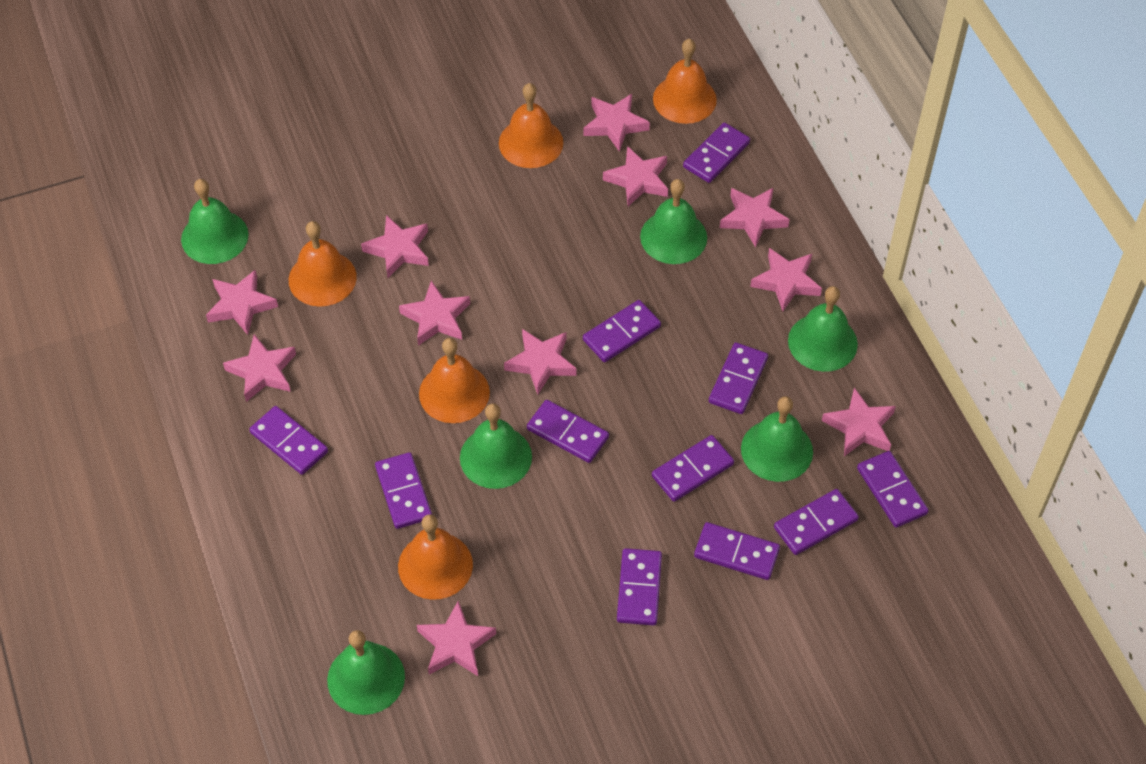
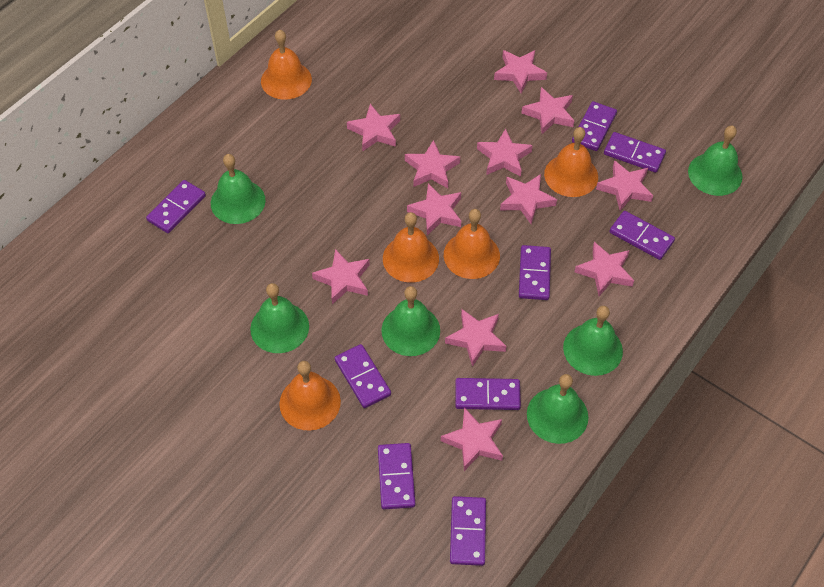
pink star: [206,269,278,335] [223,334,296,402] [361,215,429,278] [399,281,470,346] [417,601,496,676] [504,329,576,395] [583,94,650,152] [603,146,668,206] [720,187,790,248] [750,248,822,311] [822,388,896,456] = 11 -> [312,249,370,304] [347,104,400,151] [405,140,460,188] [407,183,461,235] [441,407,503,471] [445,309,506,367] [477,128,533,177] [494,50,547,94] [500,174,557,224] [521,87,574,134] [575,242,634,296] [596,160,653,211] = 12
purple domino: [249,406,328,475] [375,452,432,529] [527,400,609,463] [583,300,661,362] [617,548,662,626] [652,435,734,502] [683,122,750,183] [694,522,780,580] [709,342,768,414] [774,489,859,555] [857,451,929,528] = 11 -> [146,180,206,233] [335,344,391,408] [378,443,415,509] [450,496,486,566] [455,378,521,410] [519,245,551,300] [572,101,617,151] [604,132,666,173] [609,211,675,260] = 9

